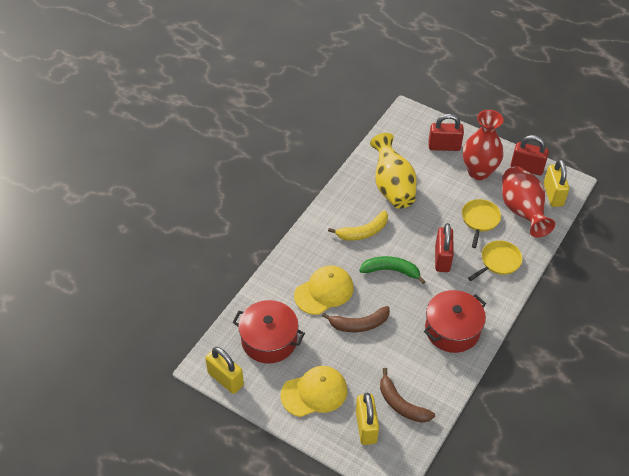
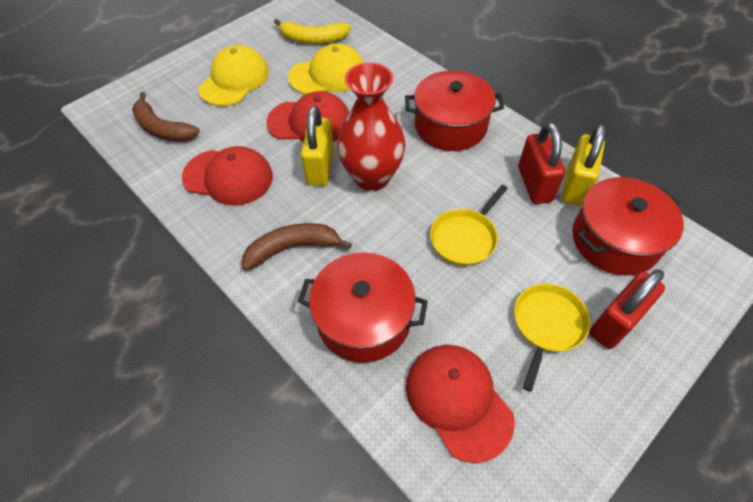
green banana: [359,256,426,284] = 1 -> none = 0
red cap: none = 0 -> [182,146,273,206] [266,91,349,142] [406,345,515,463] = 3
red padlock: [428,114,464,151] [435,223,454,272] [511,135,549,175] = 3 -> [518,122,565,204] [589,269,665,349] = 2
red pot: [233,300,305,364] [424,290,486,353] = 2 -> [298,252,428,363] [405,70,504,151] [572,177,684,275] = 3
red vase: [463,110,504,180] [502,166,555,237] = 2 -> [337,62,406,191] = 1
yellow padlock: [205,347,244,394] [356,393,379,445] [544,159,569,207] = 3 -> [301,106,334,186] [561,124,606,206] = 2
yellow vase: [370,133,417,209] = 1 -> none = 0

